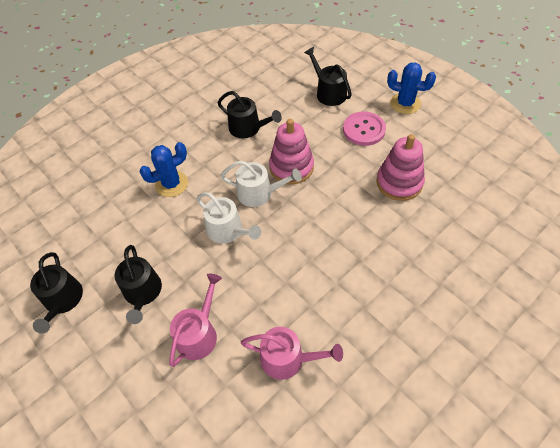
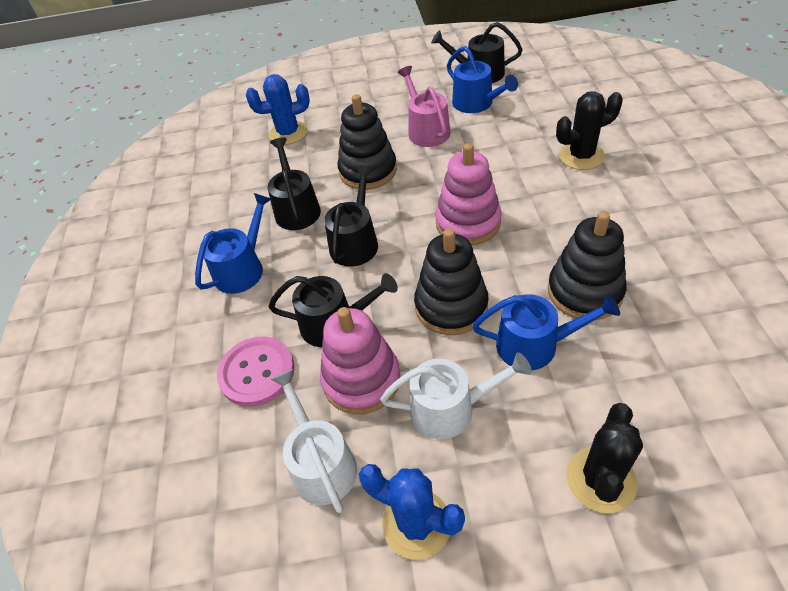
black cactus: none = 0 -> [556,91,623,170] [566,403,643,513] = 2
black stacking toy: none = 0 -> [337,94,397,190] [414,228,488,335] [548,211,627,320] = 3
blue watering can: none = 0 -> [195,193,271,294] [447,46,518,113] [472,294,620,370] = 3
pink watering can: [169,273,222,367] [241,327,343,380] = 2 -> [398,66,451,147] = 1

